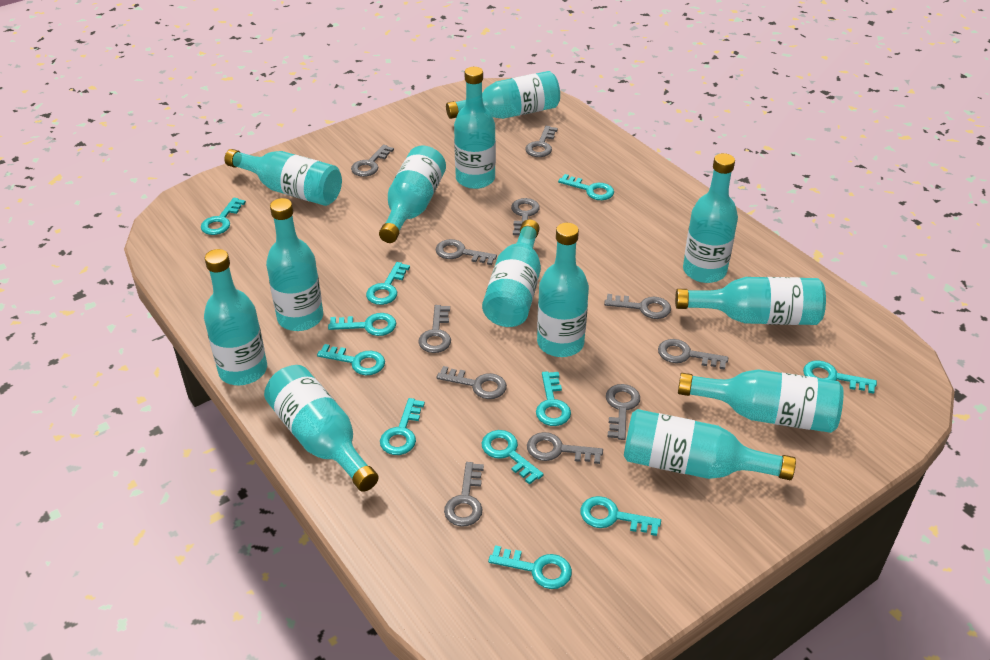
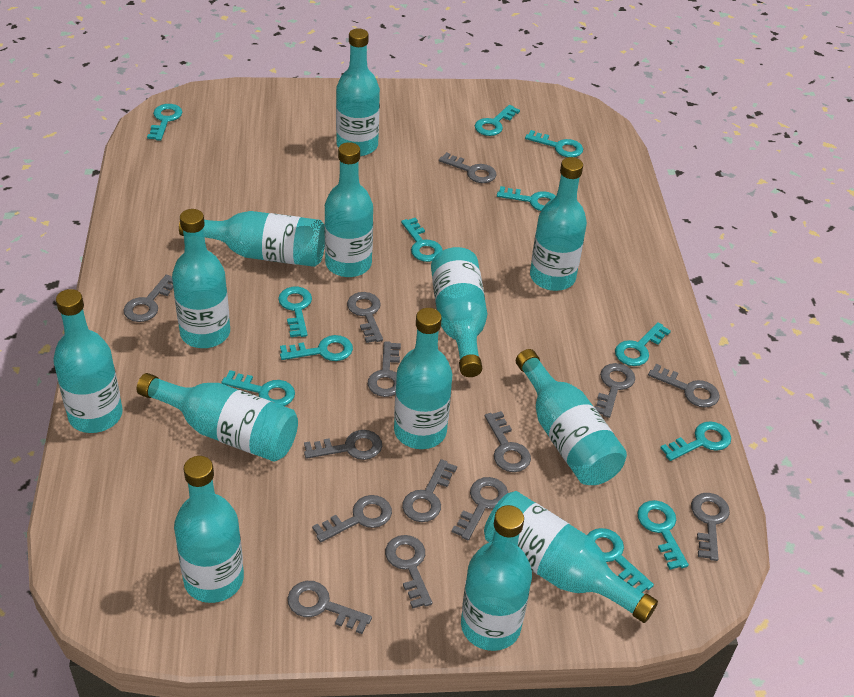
grey key: [351,145,394,177] [418,305,451,353] [436,239,497,265] [436,366,507,399] [444,462,484,527] [511,198,540,235] [525,126,558,157] [527,432,603,464] [604,294,671,319] [606,384,640,440] [658,339,728,370] = 11 -> [123,275,173,322] [288,581,372,634] [304,430,382,460] [312,495,392,542] [347,292,383,343] [368,341,401,397] [385,535,432,609] [402,459,457,522] [439,152,496,183] [452,477,508,540] [485,411,531,472] [594,363,635,418] [648,364,720,408] [691,493,730,561] = 14
turquoise key: [201,198,246,235] [317,344,385,375] [328,313,396,336] [366,262,410,305] [380,398,425,455] [482,430,544,485] [488,545,572,589] [536,371,571,426] [558,174,614,200] [580,496,661,536] [803,360,877,394] = 11 -> [147,104,182,141] [222,370,295,406] [278,287,312,337] [280,335,353,361] [401,217,443,262] [475,105,520,136] [497,186,556,211] [525,130,583,157] [587,528,654,592] [615,322,671,366] [637,500,689,570] [661,421,731,461] = 12

